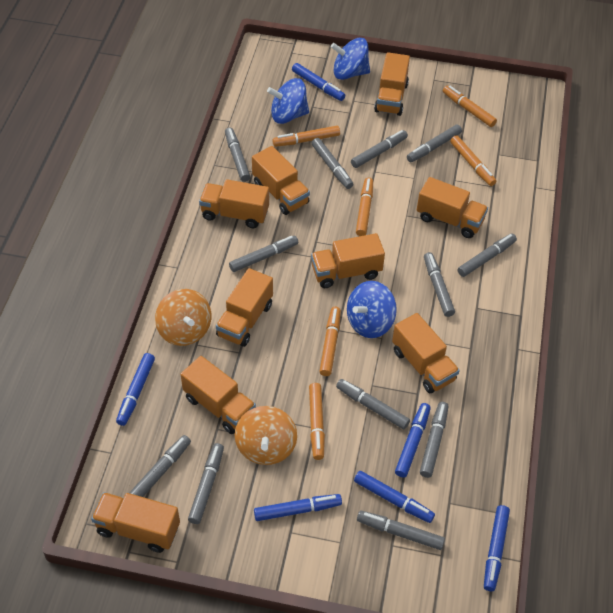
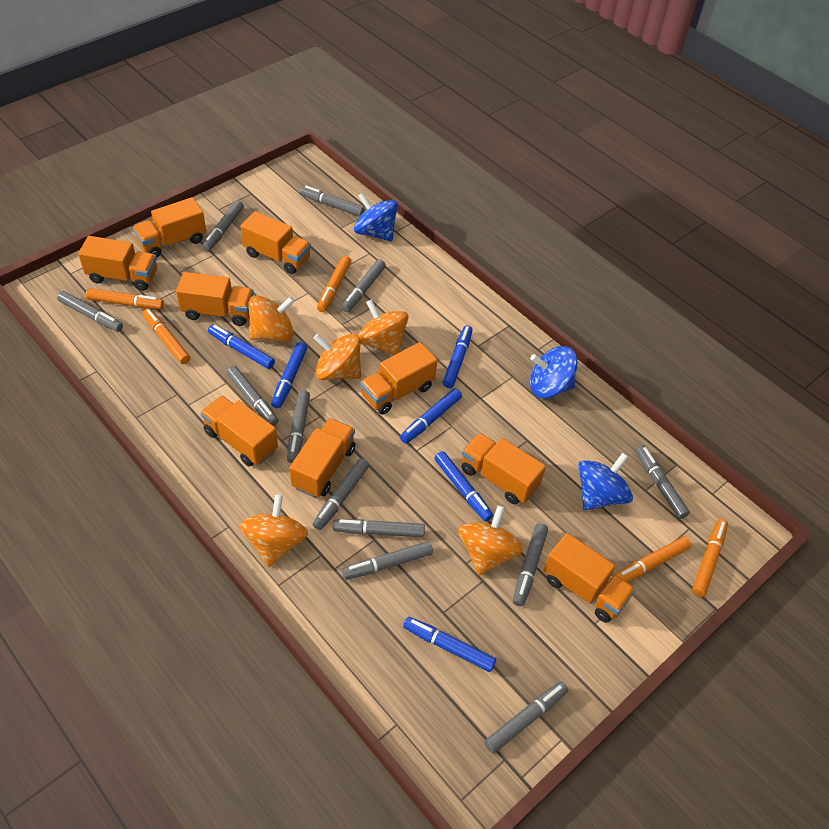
orange marker: [272,126,340,147] [309,383,325,460] [319,307,341,376] [356,178,373,236] [443,86,497,127] [450,135,497,186] = 6 -> [86,288,164,309] [143,309,190,364] [317,256,351,312] [612,537,691,582] [692,519,728,597] = 5
orange spinning top: [155,289,211,346] [235,406,297,465] = 2 -> [240,494,308,567] [248,295,294,342] [314,334,361,380] [358,299,409,355] [458,505,523,575] = 5

